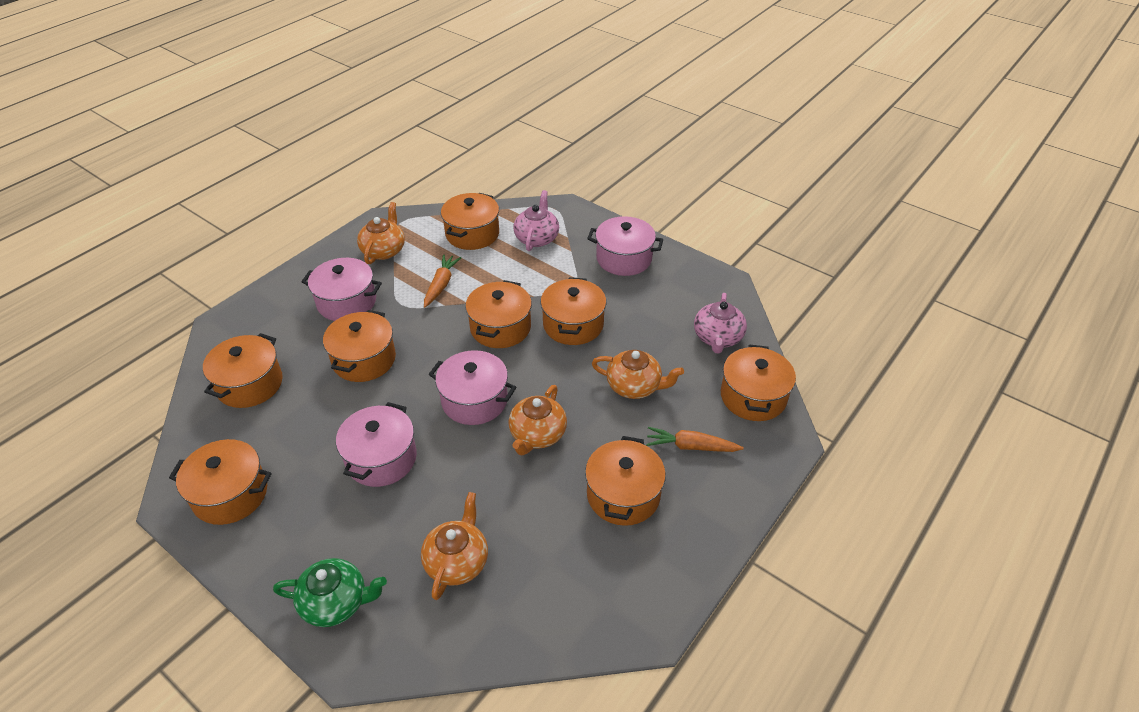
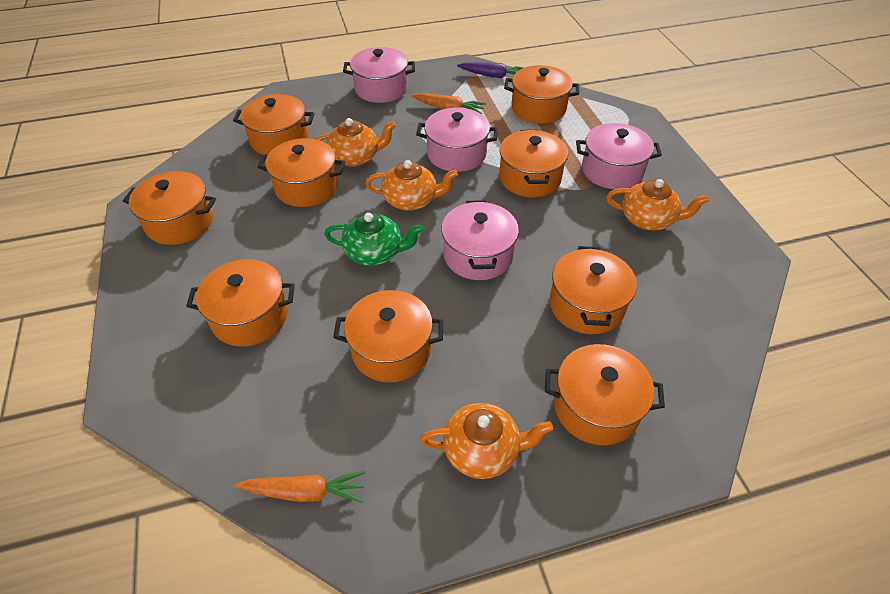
orange pot: [169,439,271,525] [203,333,283,408] [323,310,396,382] [441,193,499,250] [465,280,532,348] [541,277,606,345] [585,436,666,526] [721,344,796,421] = 8 -> [123,171,216,245] [186,259,295,347] [233,94,315,155] [258,138,345,207] [333,290,444,382] [499,130,568,198] [504,65,579,124] [545,344,665,445] [550,246,637,334] = 9
pink teapot: [513,190,559,251] [694,293,747,354] = 2 -> none = 0
purple carrot: none = 0 -> [457,62,525,78] = 1

